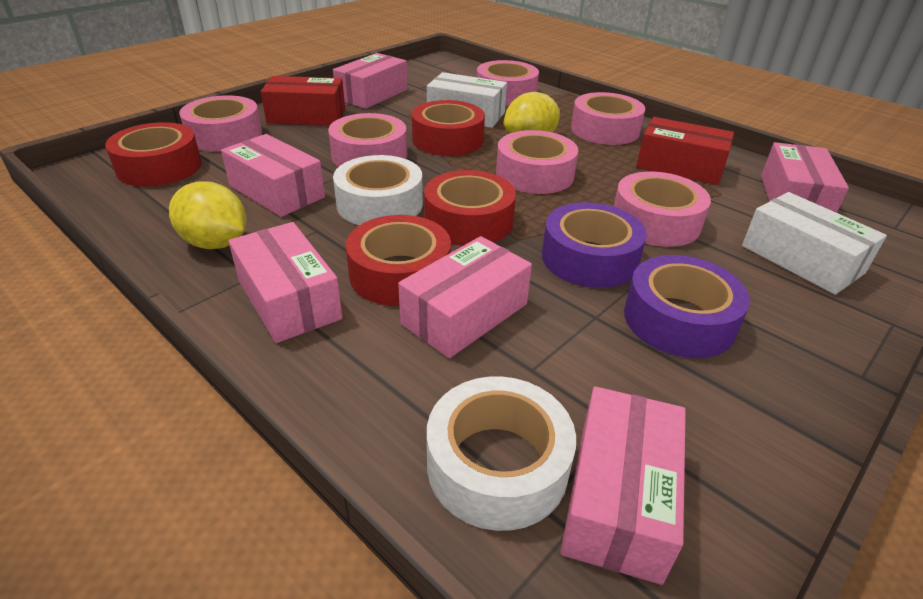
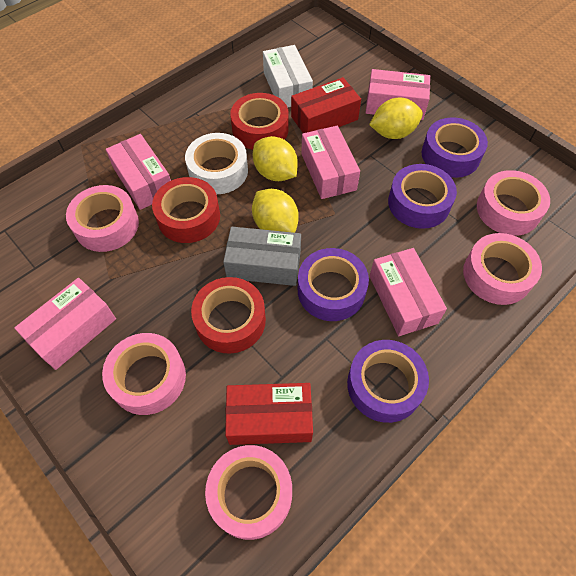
grey box: none = 0 -> [223,227,301,286] = 1
pink box: [221,134,325,217] [229,222,343,343] [333,53,407,109] [398,236,532,358] [561,386,686,585] [761,142,849,213] = 6 -> [14,278,116,370] [106,134,171,210] [301,126,360,199] [365,69,430,120] [370,248,447,336] = 5
pink tape: [179,95,262,152] [328,113,407,167] [477,60,539,105] [496,130,578,194] [571,92,645,145] [614,172,711,247] = 6 -> [66,185,139,252] [102,333,186,415] [205,445,292,540] [463,233,542,305] [477,170,550,236] = 5
purple tape: [542,202,647,288] [624,255,750,358] = 2 -> [298,248,369,321] [347,340,429,423] [388,164,457,229] [422,117,488,178] = 4
red tape: [105,122,201,187] [346,215,451,306] [412,100,485,156] [424,170,516,246] = 4 -> [152,177,220,243] [191,277,266,354] [230,93,289,150] = 3
white box: [427,72,507,128] [742,192,887,295] = 2 -> [263,45,313,108] = 1
white tape: [333,155,423,225] [427,377,576,531] = 2 -> [185,133,248,194] = 1
yellow lemon: [169,181,246,249] [504,92,560,134] = 2 -> [252,189,299,233] [253,136,298,181] [369,98,423,139] = 3

